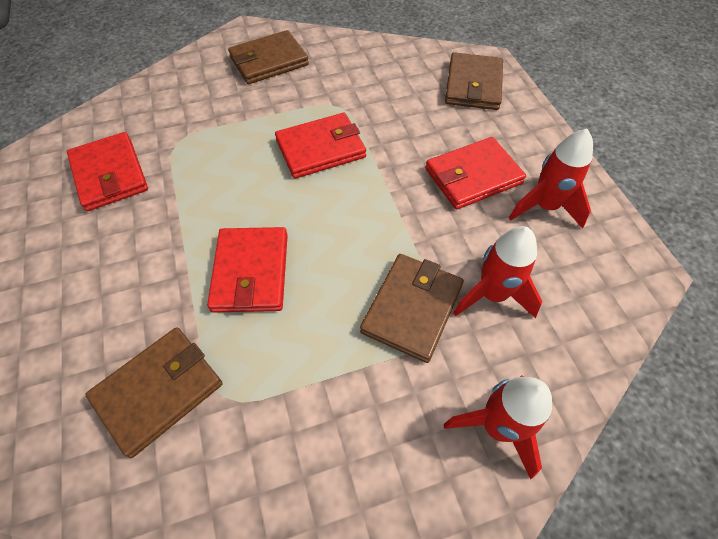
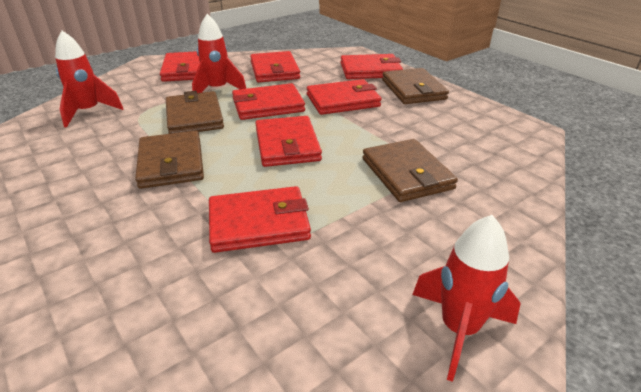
red wallet: [67,132,148,211] [207,227,288,313] [275,113,366,179] [425,137,526,210] = 4 -> [160,51,200,82] [209,186,311,253] [232,83,305,120] [250,51,300,82] [255,116,322,167] [307,79,382,115] [341,54,403,79] = 7

